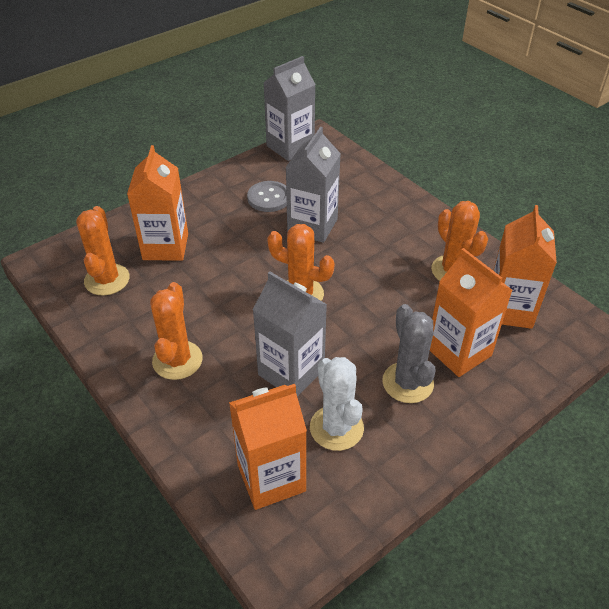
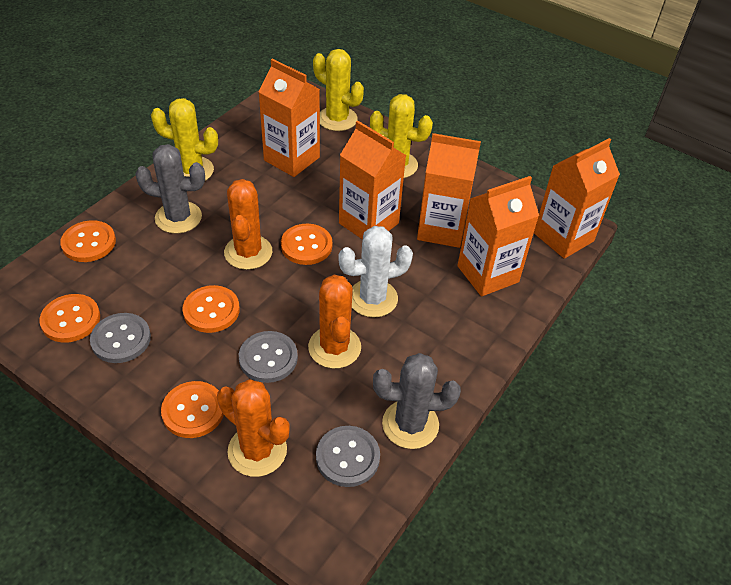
grey button: [247,181,287,212] = 1 -> [90,313,151,363] [239,331,298,383] [316,426,380,487] = 3
grey cactus: [382,304,436,403] = 1 -> [135,144,205,234] [373,353,461,449] = 2
grey carton: [253,271,327,397] [263,56,316,161] [285,127,341,243] = 3 -> none = 0
orange button: none = 0 -> [39,294,100,343] [60,220,116,262] [161,381,224,438] [182,285,240,333] [281,224,332,265] = 5
orange cactus: [76,206,130,296] [150,282,203,380] [267,224,335,301] [431,201,488,281] = 4 -> [217,379,290,477] [224,179,272,270] [308,275,361,369] = 3
orange carton: [127,145,188,261] [229,384,307,510] [430,248,512,377] [493,205,557,329] = 4 -> [258,58,320,177] [339,121,406,240] [417,133,481,248] [457,176,539,297] [534,138,620,259] = 5
yellow cactus: none = 0 -> [151,98,218,181] [313,49,364,131] [370,94,433,178] = 3

